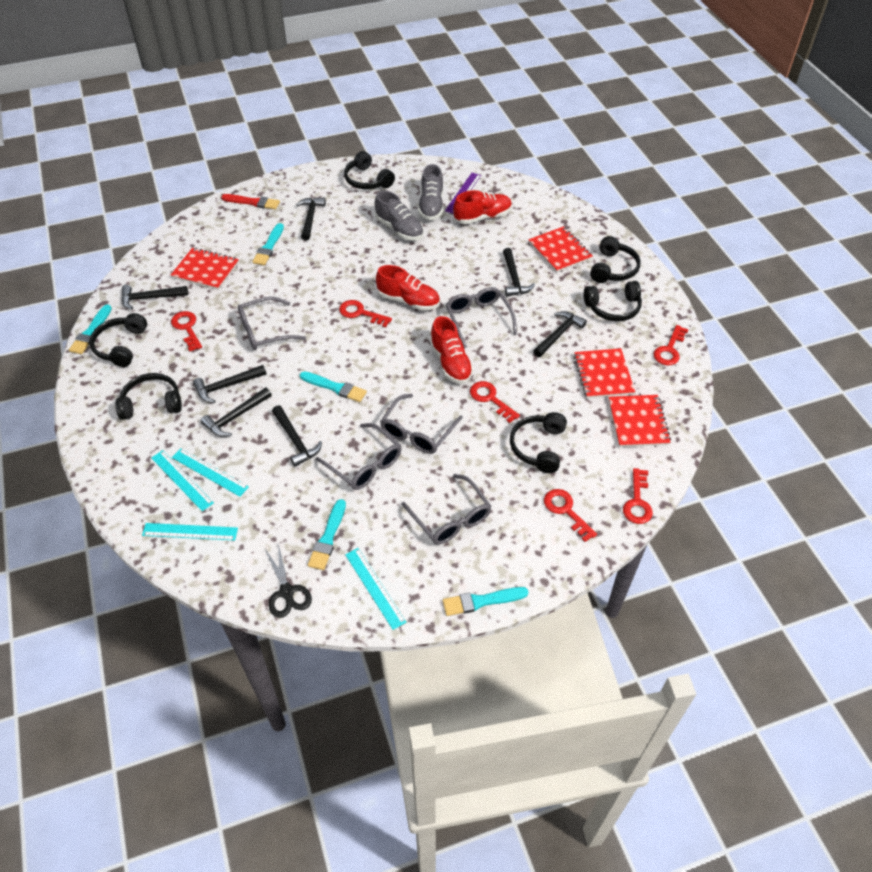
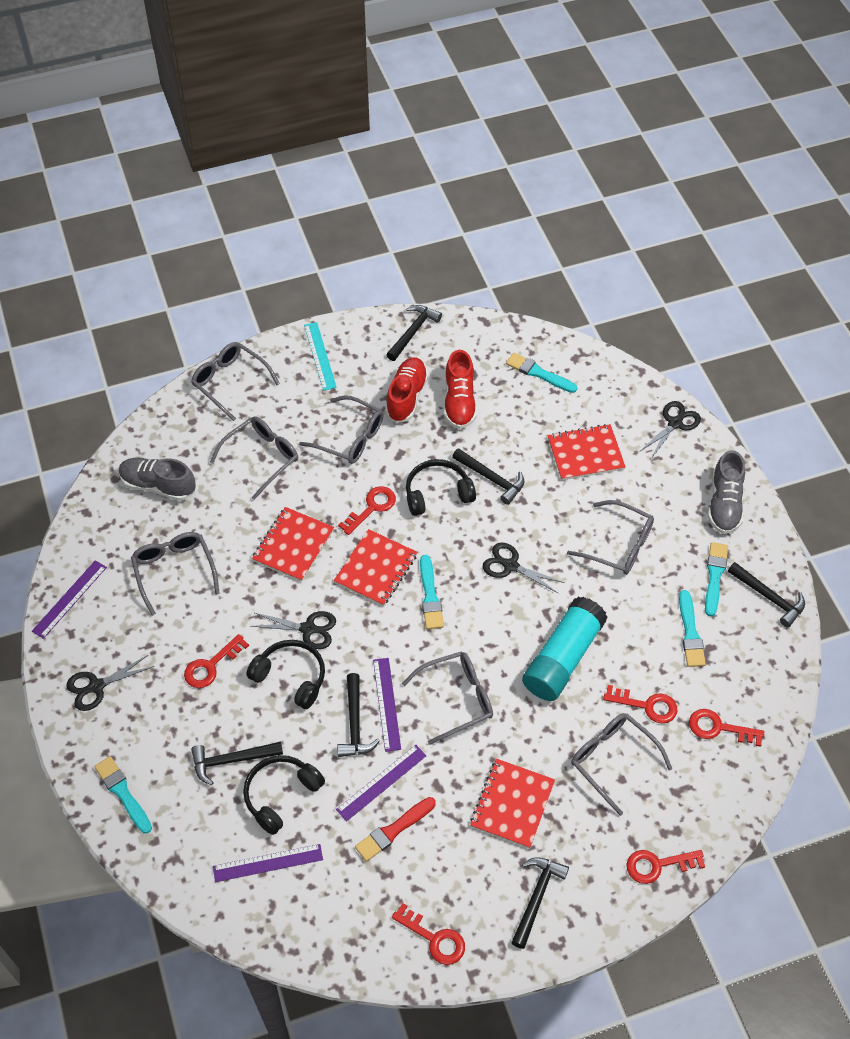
black hammer: [122,285,188,309] [193,365,266,403] [201,387,272,437] [272,405,322,467] [296,197,326,241] [503,248,535,297] [533,311,587,357] = 7 -> [191,742,283,785] [337,673,380,757] [386,305,442,361] [452,448,524,505] [511,857,569,949] [728,562,805,628] = 6
black headphones: [90,313,147,367] [116,373,182,420] [344,151,395,189] [510,412,567,473] [583,281,642,321] [590,236,641,283] = 6 -> [243,755,325,835] [246,640,325,709] [406,459,476,516] = 3
black scissors: [265,543,312,618] = 1 -> [66,655,154,711] [251,611,336,649] [483,542,565,594] [639,401,701,459] = 4
grey glasses: [238,297,306,350] [316,423,401,490] [380,394,463,454] [402,474,491,545] [446,287,517,348] = 5 -> [131,532,220,616] [191,342,280,421] [210,416,298,500] [299,395,384,464] [402,651,493,745] [567,500,654,575] [571,713,672,816] = 7
purple ruler: [445,173,481,214] = 1 -> [32,560,107,639] [213,844,323,882] [336,745,427,821] [373,658,401,752] = 4
red shoe: [376,265,440,311] [430,316,474,384] [453,190,512,224] = 3 -> [385,358,428,423] [444,350,477,429] = 2
turquoise glue stick: none = 0 -> [522,597,608,701] = 1
turquoise ruler: [142,523,238,541] [151,450,214,511] [172,448,249,497] [345,548,406,630] = 4 -> [304,322,337,391] = 1

